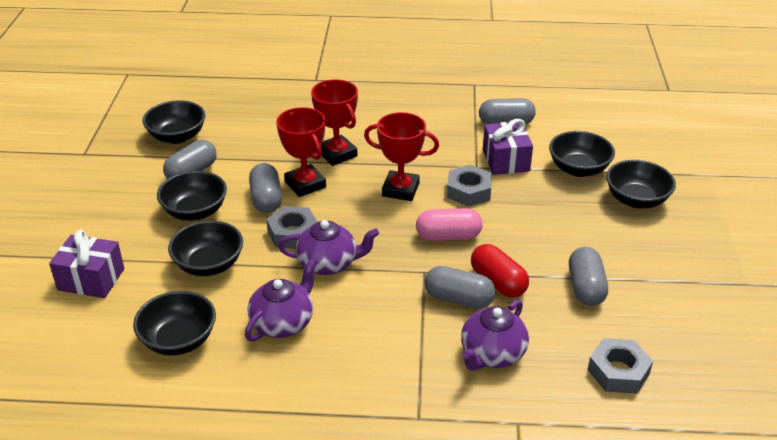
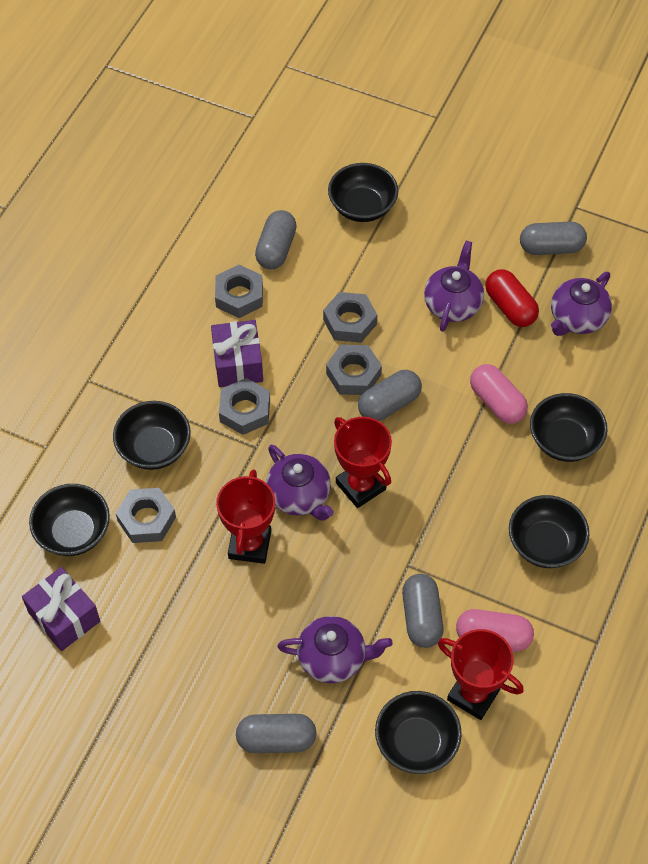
grey nut: [266,206,317,249] [447,165,492,207] [588,338,653,394] = 3 -> [116,488,176,543] [215,265,263,318] [219,378,270,435] [323,292,377,343] [326,345,382,395] = 5
pink capsule: [416,208,482,241] = 1 -> [456,609,534,652] [470,364,528,424] = 2
purple teapot: [245,259,317,341] [278,220,379,275] [461,300,529,371] = 3 -> [266,445,334,521] [277,616,393,683] [424,241,484,332] [551,272,612,336] = 4

